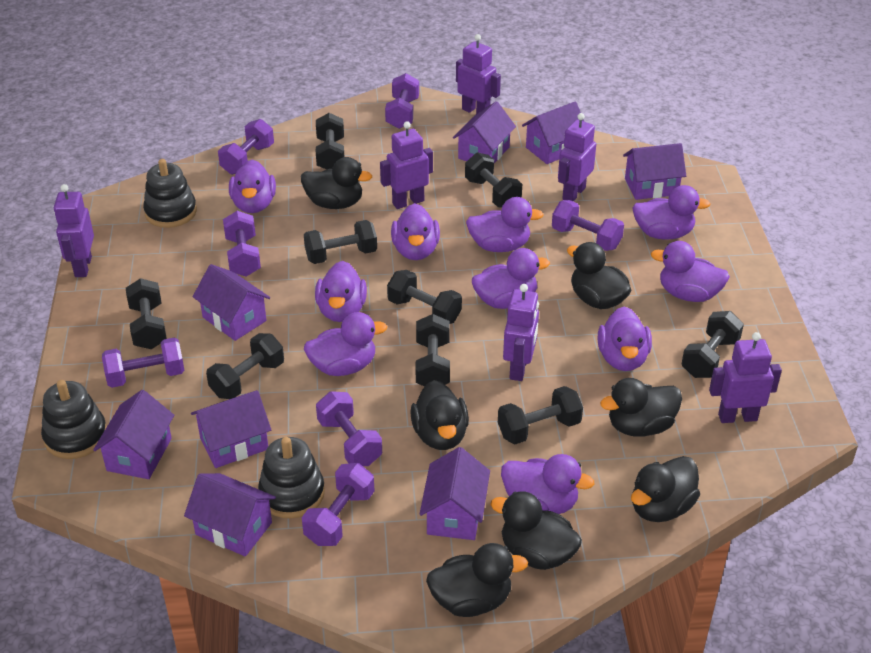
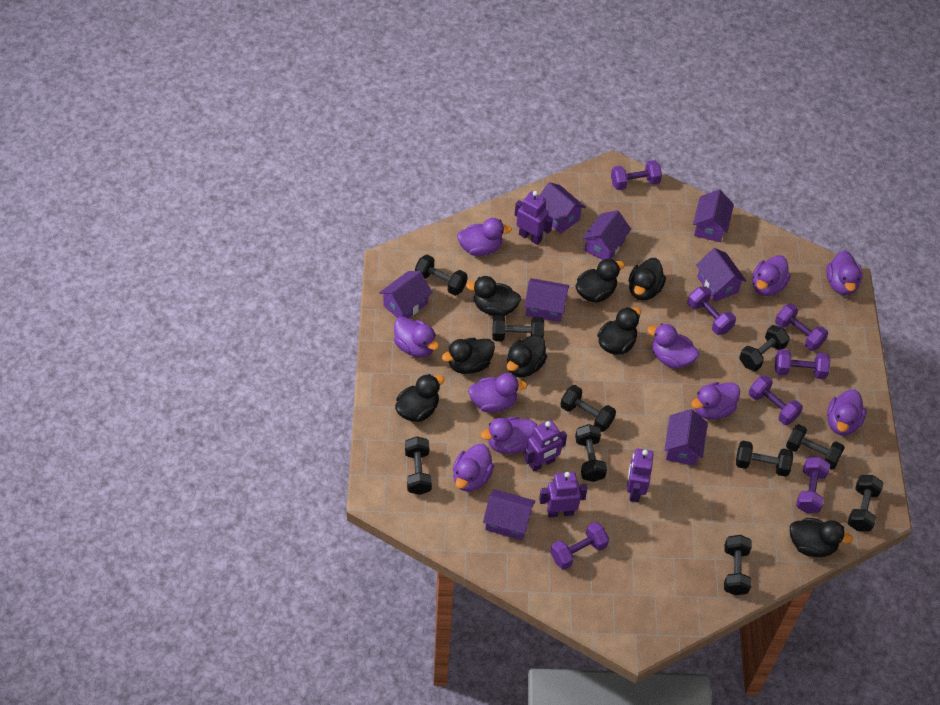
black duck: [301,157,372,209] [410,380,469,450] [426,543,528,617] [490,491,582,570] [567,242,631,309] [600,378,682,437] [631,456,700,522] = 7 -> [395,374,444,422] [442,337,495,374] [466,276,521,316] [507,334,547,377] [576,258,625,303] [597,307,641,355] [629,258,666,301] [790,518,853,557] = 8
black dumbbell: [126,278,167,349] [206,333,284,399] [304,220,377,264] [316,113,345,170] [387,270,462,324] [416,314,450,386] [465,152,522,208] [498,386,583,444] [681,311,744,378] = 9 -> [405,436,432,495] [415,255,467,296] [492,315,544,341] [560,385,616,432] [575,424,607,482] [724,535,752,595] [736,441,793,477] [739,325,790,371] [786,424,845,469] [848,475,884,532] = 10
black stacking toy: [41,380,107,459] [143,159,197,228] [258,437,325,519] = 3 -> none = 0
purple robot: [54,184,94,277] [380,121,433,209] [456,34,501,114] [503,284,539,381] [558,113,596,202] [709,332,782,423] = 6 -> [515,191,553,245] [524,420,567,471] [539,472,587,518] [627,449,654,502] = 4

